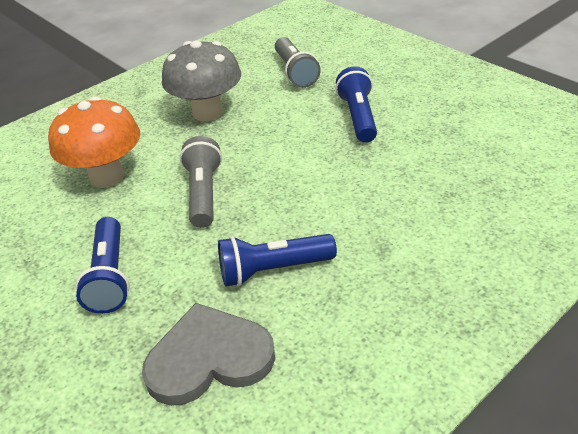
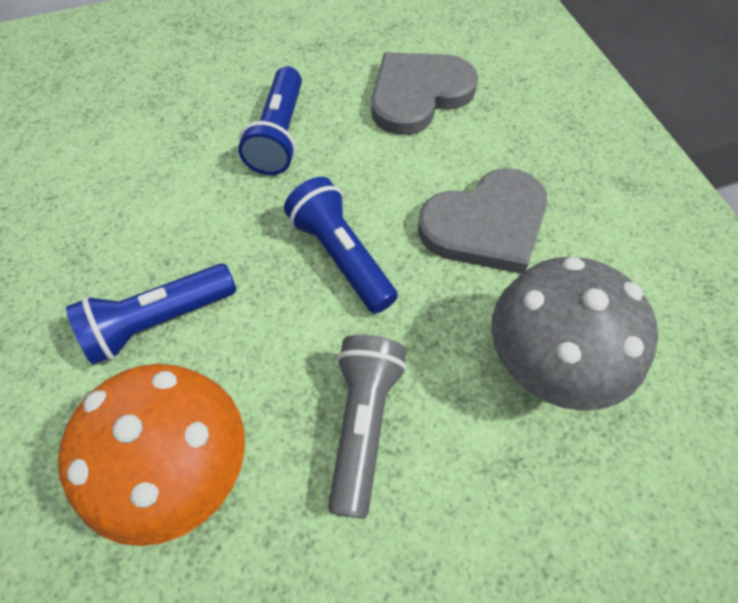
grey flashlight: [180,136,222,228] [275,37,321,88] = 2 -> [328,334,407,519] = 1
grey heart: [142,303,275,406] = 1 -> [371,52,478,135] [418,168,547,274] = 2

